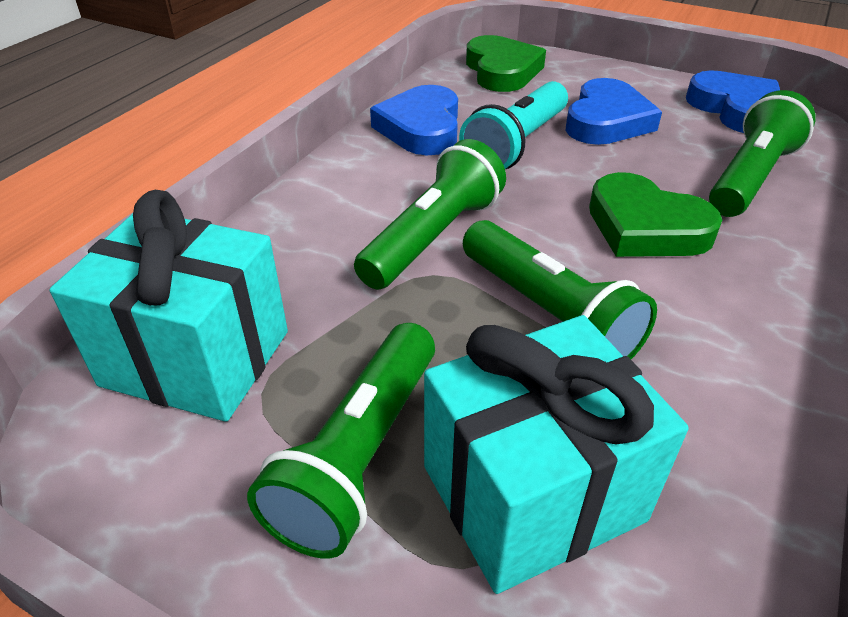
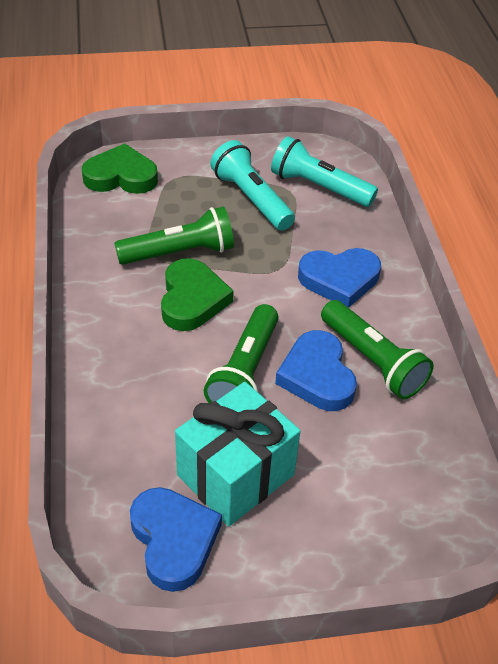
green flashlight: [247,323,435,558] [354,139,506,290] [463,220,657,359] [709,90,816,217] = 4 -> [114,206,234,265] [204,304,279,403] [321,300,434,399] = 3
turquoise flashlight: [459,81,568,169] = 1 -> [210,140,295,231] [271,136,378,207] = 2
turquoise gift: [49,190,288,422] [424,315,689,594] = 2 -> [175,382,300,526] = 1

